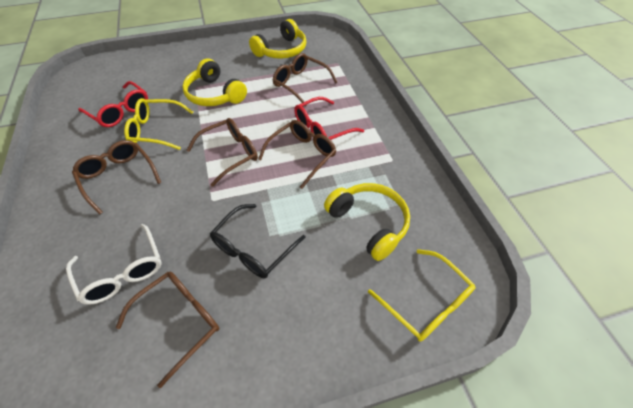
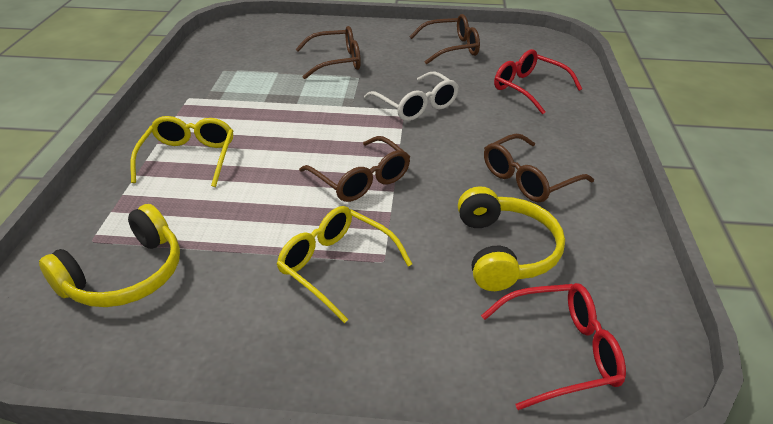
black glasses: [210,204,306,278] = 1 -> none = 0
brown glasses: [72,140,161,215] [116,272,219,388] [186,118,258,187] [258,120,337,189] [273,53,338,107] = 5 -> [296,26,361,79] [299,136,410,202] [409,14,480,64] [484,134,594,202] = 4
yellow headphones: [182,59,247,106] [249,19,306,59] [324,183,410,261] = 3 -> [39,204,180,307] [458,186,565,291] = 2

